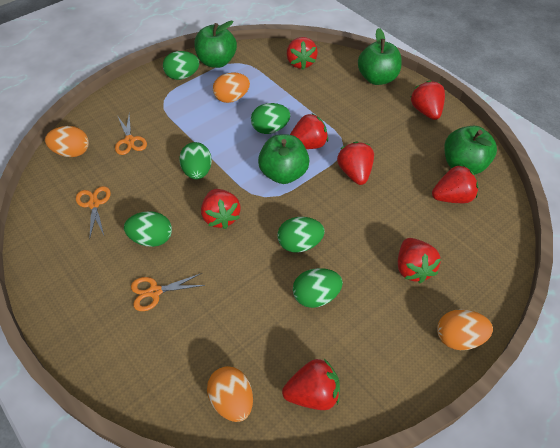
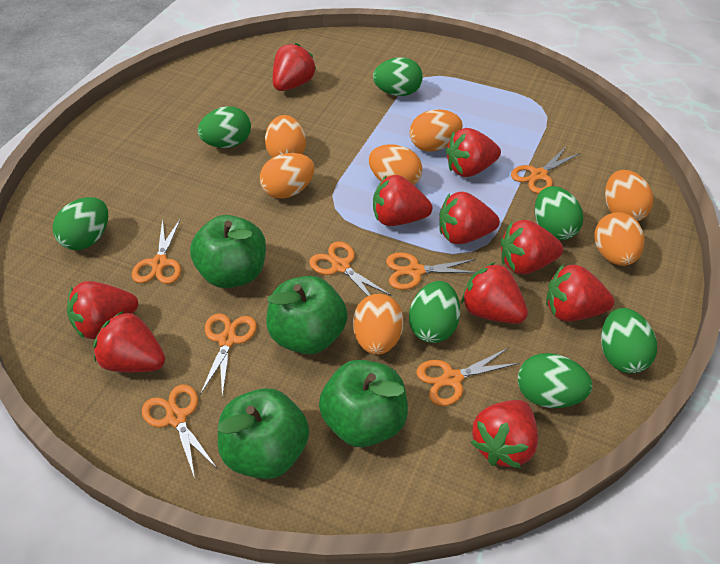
green egg: [124,211,172,247] [163,51,199,80] [179,142,212,179] [251,103,290,134] [278,217,325,253] [293,268,343,308] = 6 -> [53,197,108,250] [198,106,251,148] [373,57,423,96] [409,281,460,343] [518,353,593,408] [535,186,583,240] [601,308,657,373] = 7
orange egg: [45,126,89,157] [207,366,253,422] [213,72,250,103] [437,309,493,350] = 4 -> [260,153,314,199] [265,115,306,158] [353,294,404,355] [369,144,422,185] [410,109,463,152] [594,212,644,266] [605,170,653,221] = 7
orange scissors: [76,186,111,240] [115,114,147,155] [131,273,205,311] = 3 -> [132,218,181,284] [142,384,217,478] [200,313,257,397] [309,241,392,296] [386,252,476,290] [417,348,520,406] [511,147,580,194] = 7
red strawberry: [201,189,241,229] [282,359,340,410] [287,37,318,70] [290,114,328,149] [337,141,374,185] [398,238,441,283] [411,80,445,120] [432,165,478,203] = 8 -> [67,281,138,339] [93,311,165,372] [273,43,316,91] [373,175,433,226] [439,192,500,244] [446,128,501,177] [462,262,528,324] [471,400,538,468] [501,220,563,274] [546,264,614,322] = 10

